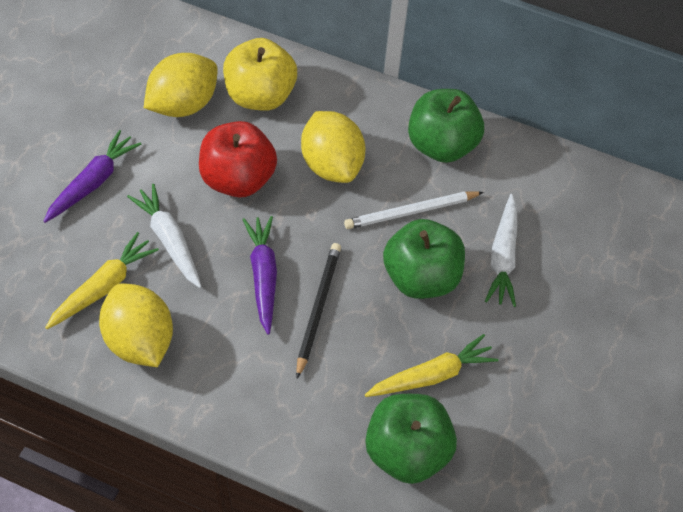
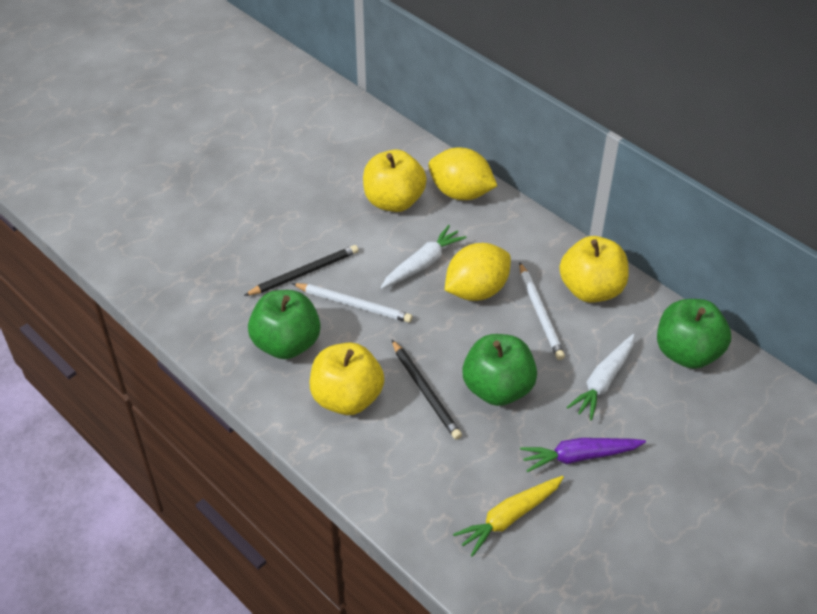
black pencil: [296,243,341,379] = 1 -> [244,245,358,296] [391,339,462,440] = 2
purple carrot: [44,130,141,223] [243,216,277,335] = 2 -> [520,438,646,472] = 1
red apple: [199,121,277,197] = 1 -> none = 0
white pencil: [344,191,484,229] = 1 -> [292,283,413,323] [519,262,565,360] = 2
yellow apple: [223,38,297,111] = 1 -> [310,342,384,415] [363,150,427,212] [559,236,629,303] = 3
yellow carrot: [45,232,159,329] [365,334,499,397] = 2 -> [453,476,564,557] = 1
yellow lemon: [99,283,173,367] [144,53,218,117] [301,111,365,183] = 3 -> [428,147,497,200] [445,243,511,301] = 2

